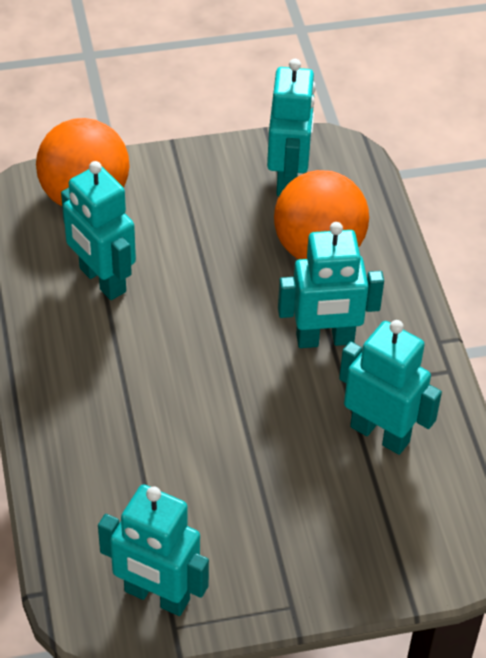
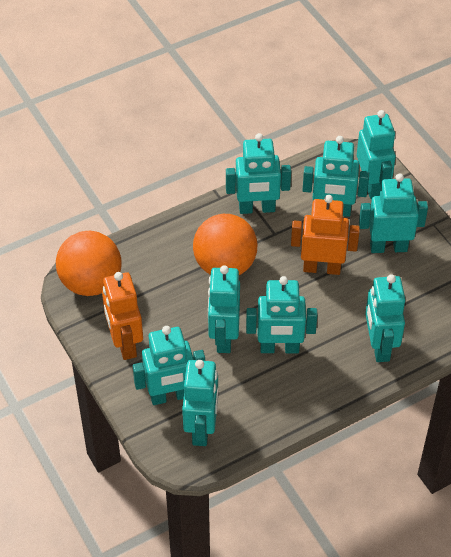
orange robot: none = 0 -> [102,272,143,360] [291,195,360,275] = 2
turquoise robot: [61,161,136,300] [98,484,209,616] [267,59,316,196] [278,222,384,348] [339,320,442,455] = 5 -> [133,326,205,405] [182,360,219,446] [208,265,240,353] [226,133,291,214] [246,276,318,353] [302,136,369,217] [357,110,396,199] [359,173,428,253] [365,274,405,362] = 9

